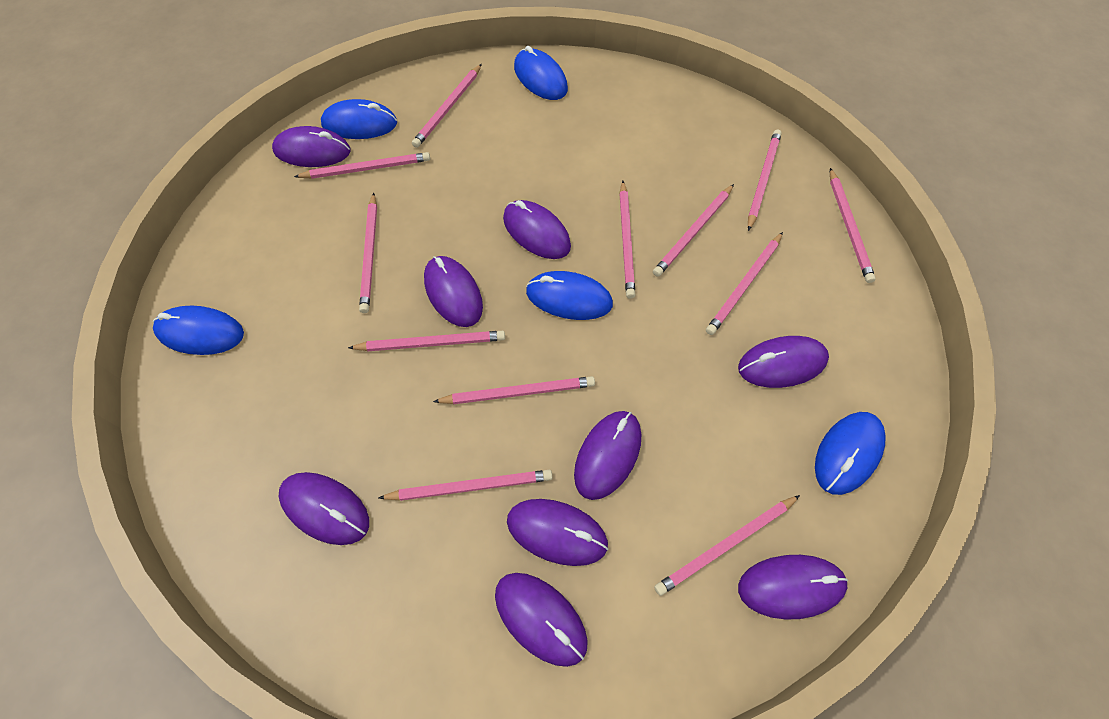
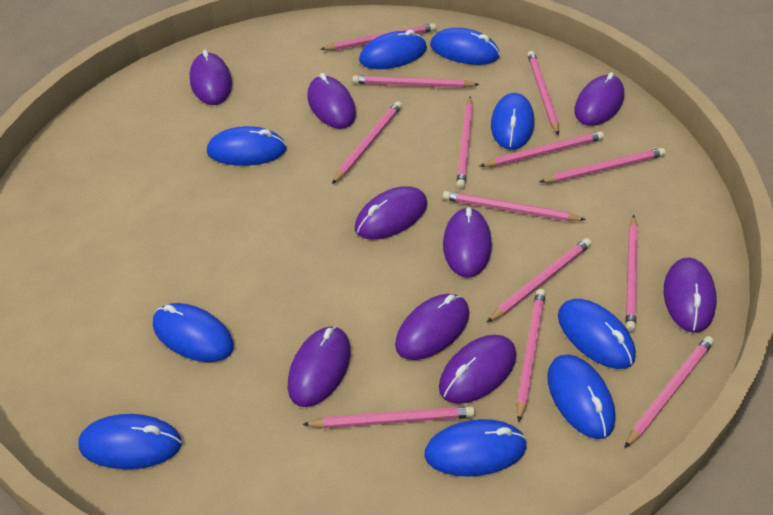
blue mouse: [153,305,244,355] [321,99,397,139] [514,46,568,100] [526,271,613,320] [815,412,886,495] = 5 -> [79,414,182,469] [153,303,234,362] [207,126,287,166] [359,30,427,69] [424,419,527,477] [430,28,500,65] [491,93,534,150] [547,355,615,439] [558,299,636,369] = 9
pink pencil: [294,152,430,179] [348,331,505,351] [359,193,377,313] [379,470,553,501] [412,64,482,148] [433,376,595,404] [619,181,635,299] [653,184,734,277] [654,495,800,596] [706,232,783,335] [748,130,782,231] [830,168,876,283] = 12 -> [302,406,475,429] [320,23,436,50] [332,101,402,184] [352,75,479,88] [443,191,586,221] [456,96,473,189] [479,131,604,167] [487,238,591,322] [516,289,546,423] [527,51,559,135] [540,148,666,183] [624,336,714,448] [626,215,638,332] = 13

